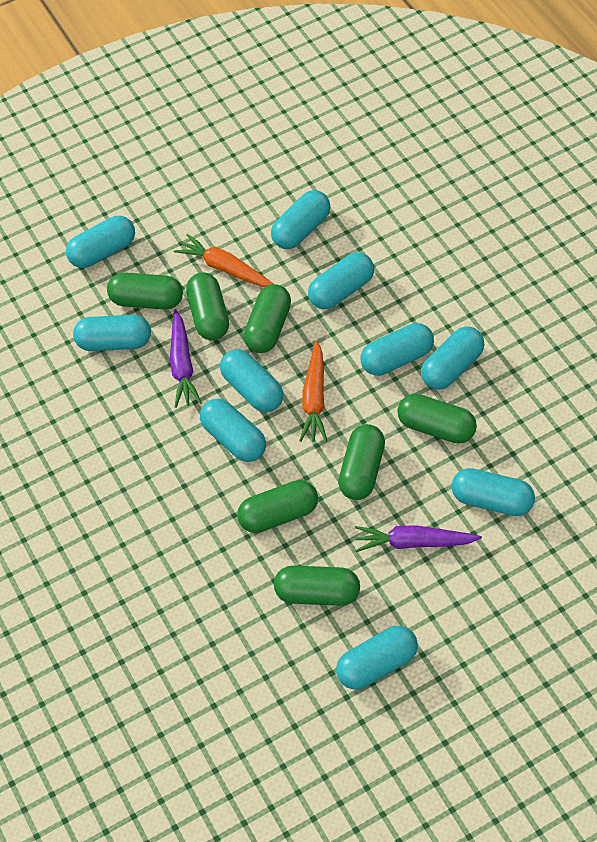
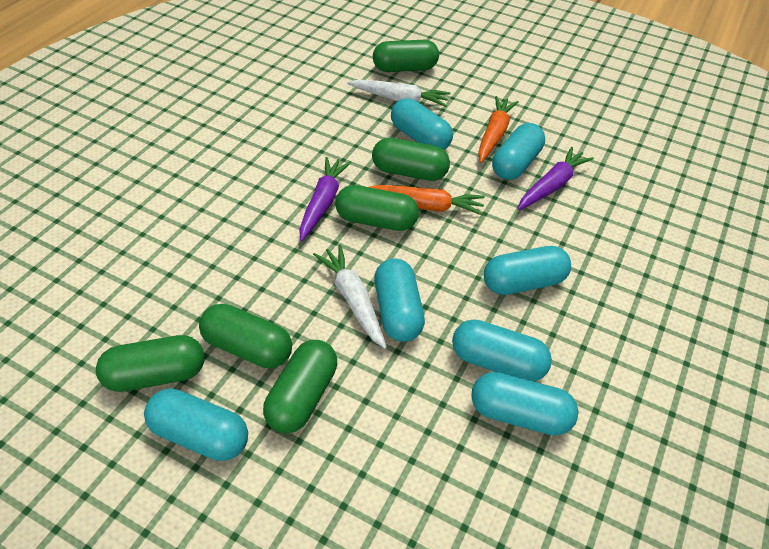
green capsule: [107,273,183,309] [186,272,229,341] [237,480,318,533] [244,284,291,353] [274,566,360,606] [338,424,385,500] [397,394,477,444] = 7 -> [96,335,205,392] [199,304,292,369] [263,340,337,434] [335,185,419,231] [372,138,450,181] [373,40,439,72] = 6
turquoise capsule: [66,216,135,268] [73,315,151,351] [200,399,266,462] [220,349,283,412] [271,190,330,249] [308,252,374,309] [336,626,418,690] [361,323,434,376] [421,327,484,390] [452,468,535,516] = 10 -> [144,388,248,461] [374,259,425,342] [391,98,453,150] [452,319,552,381] [471,372,578,436] [484,246,571,295] [492,123,545,180] = 7
white carrot: none = 0 -> [313,244,387,349] [347,80,451,107] = 2

